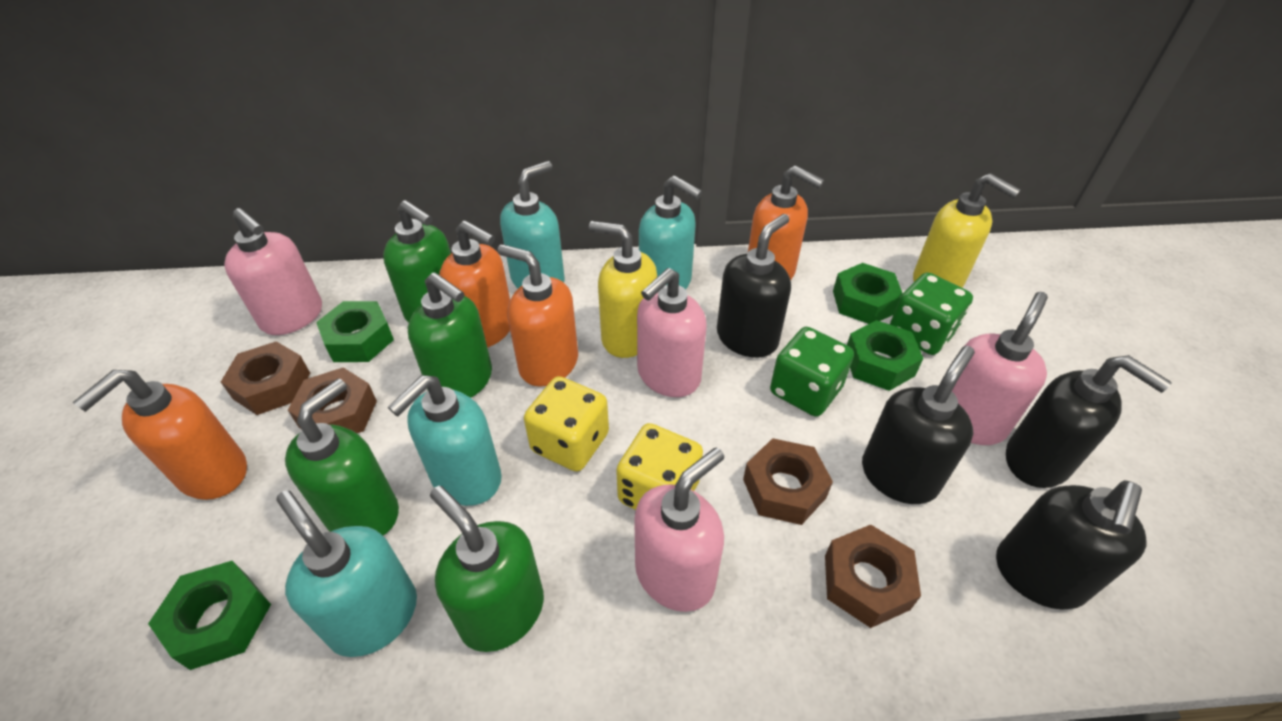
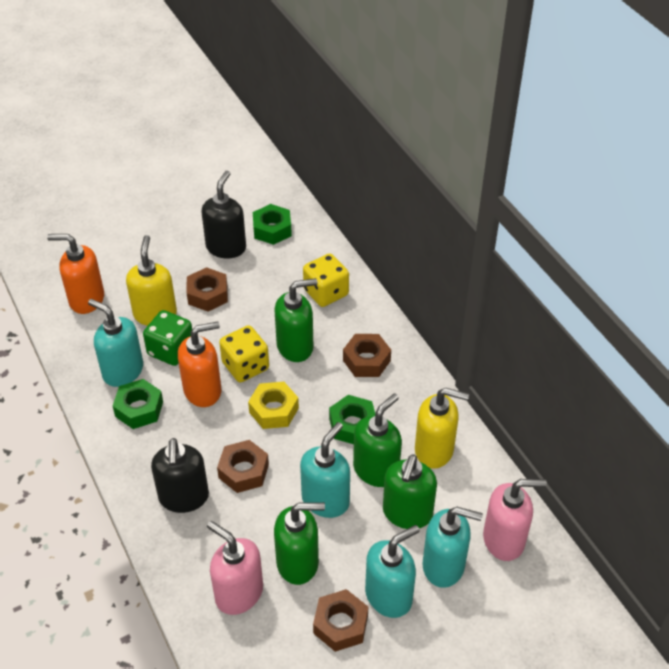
black soap dispenser: [717,214,791,358] [862,346,975,504] [996,480,1147,609] [1006,355,1172,488] = 4 -> [151,438,209,513] [201,171,246,258] = 2
green dice: [770,327,854,417] [890,272,973,355] = 2 -> [143,310,192,366] = 1
green nut: [148,561,271,670] [316,301,394,362] [833,263,903,324] [847,320,924,391] = 4 -> [113,379,163,429] [253,204,292,245] [329,395,375,444] = 3
orange soap dispenser: [72,370,247,500] [439,220,510,348] [497,244,578,387] [748,165,824,280] = 4 -> [47,234,104,314] [178,322,222,407] = 2
pink soap dispenser: [224,208,322,335] [634,447,724,612] [637,268,707,397] [952,292,1048,445] = 4 -> [207,521,263,615] [483,479,547,561] = 2
yellow nut: none = 0 -> [248,382,299,429] = 1

